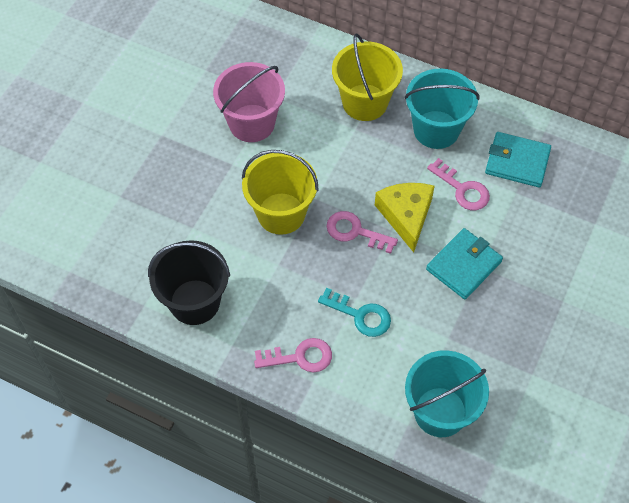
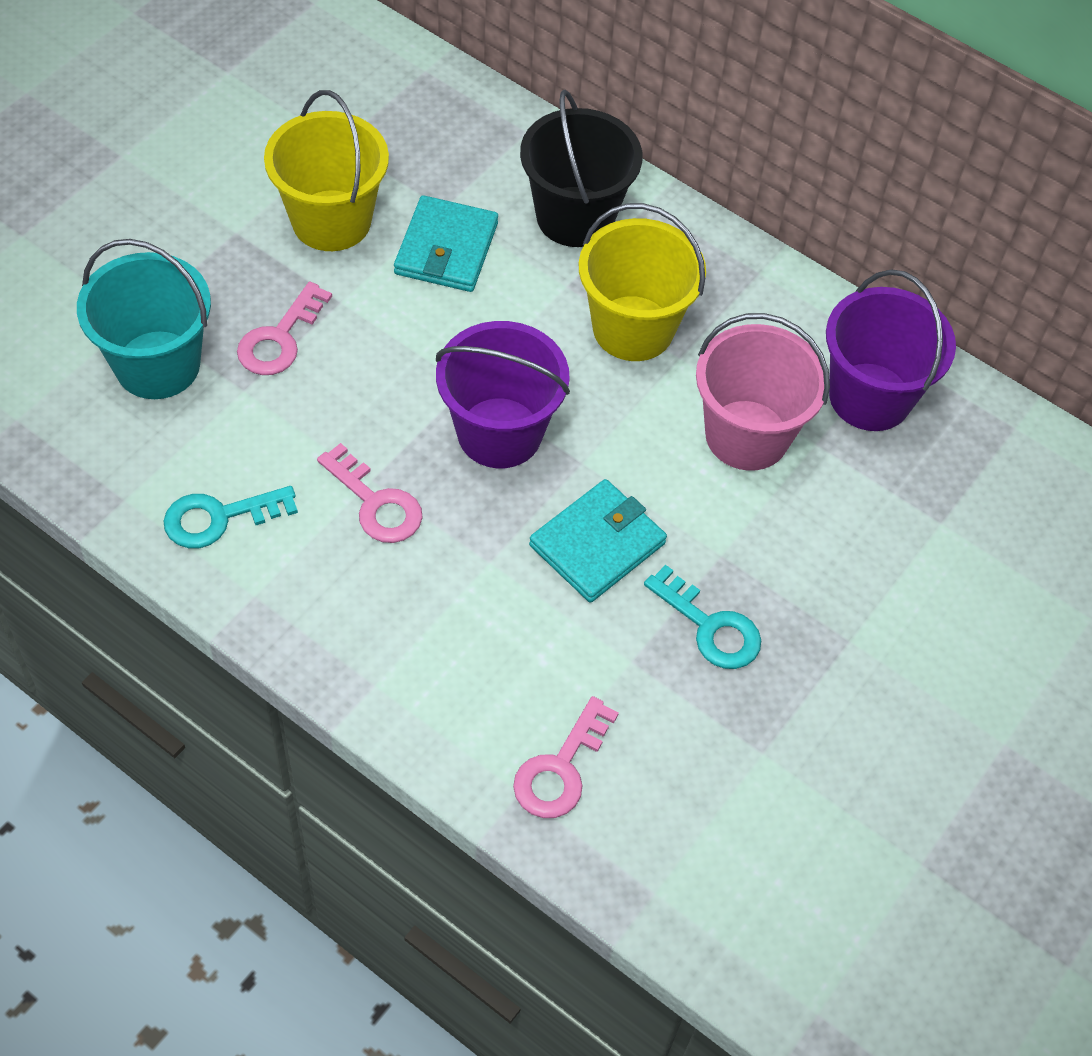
purple bucket: none = 0 -> [436,321,570,468] [826,270,956,431] = 2
turquoise bucket: [404,68,479,149] [405,350,489,437] = 2 -> [77,239,211,399] = 1
turquoise key: [318,288,391,337] = 1 -> [164,486,298,548] [644,565,761,669] = 2
yellow cheese: [375,183,434,252] = 1 -> none = 0

